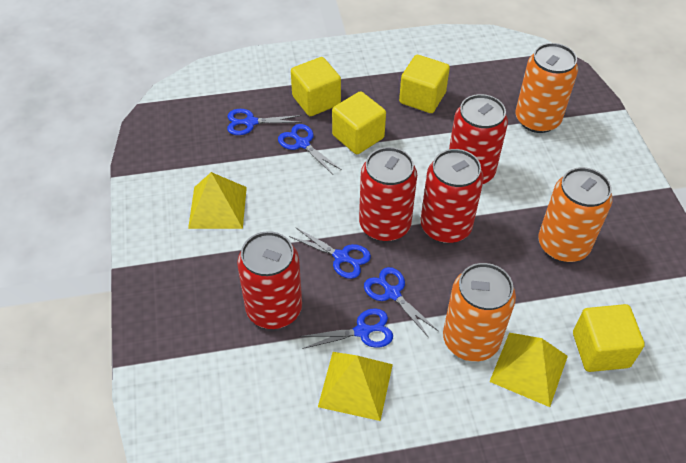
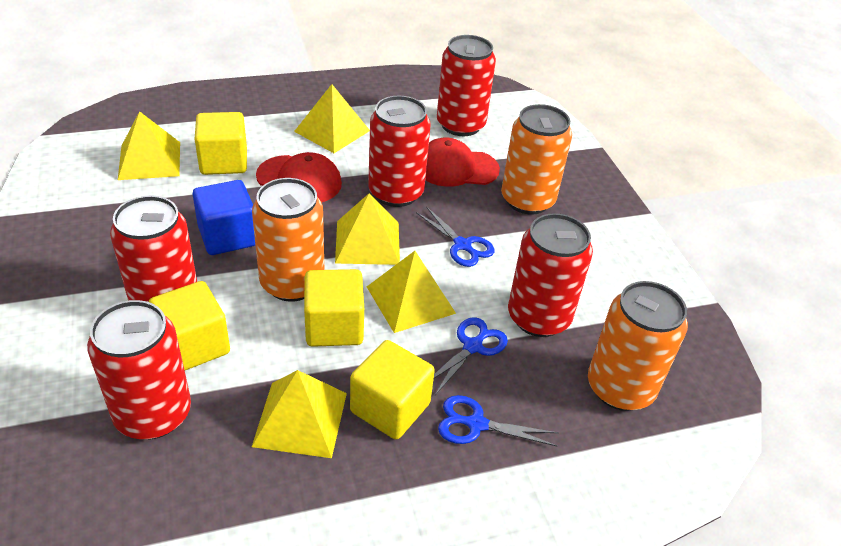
blue cube: none = 0 -> [192,180,255,255] = 1
blue scissors: [227,109,302,135] [278,124,342,175] [289,228,371,279] [300,308,393,349] [364,267,438,338] = 5 -> [416,206,495,267] [434,317,508,395] [438,395,559,446] = 3
red can: [237,231,302,329] [359,147,417,242] [421,149,484,243] [449,94,508,184] = 4 -> [87,300,191,440] [110,195,197,302] [368,96,431,207] [437,35,496,136] [508,213,593,337] = 5
red cap: none = 0 -> [256,152,342,202] [425,137,500,187] = 2
yellow pyramid: [188,172,247,229] [318,352,393,421] [489,333,568,407] = 3 -> [118,111,180,180] [252,370,347,458] [294,84,370,153] [335,193,400,265] [367,251,456,333] = 5

